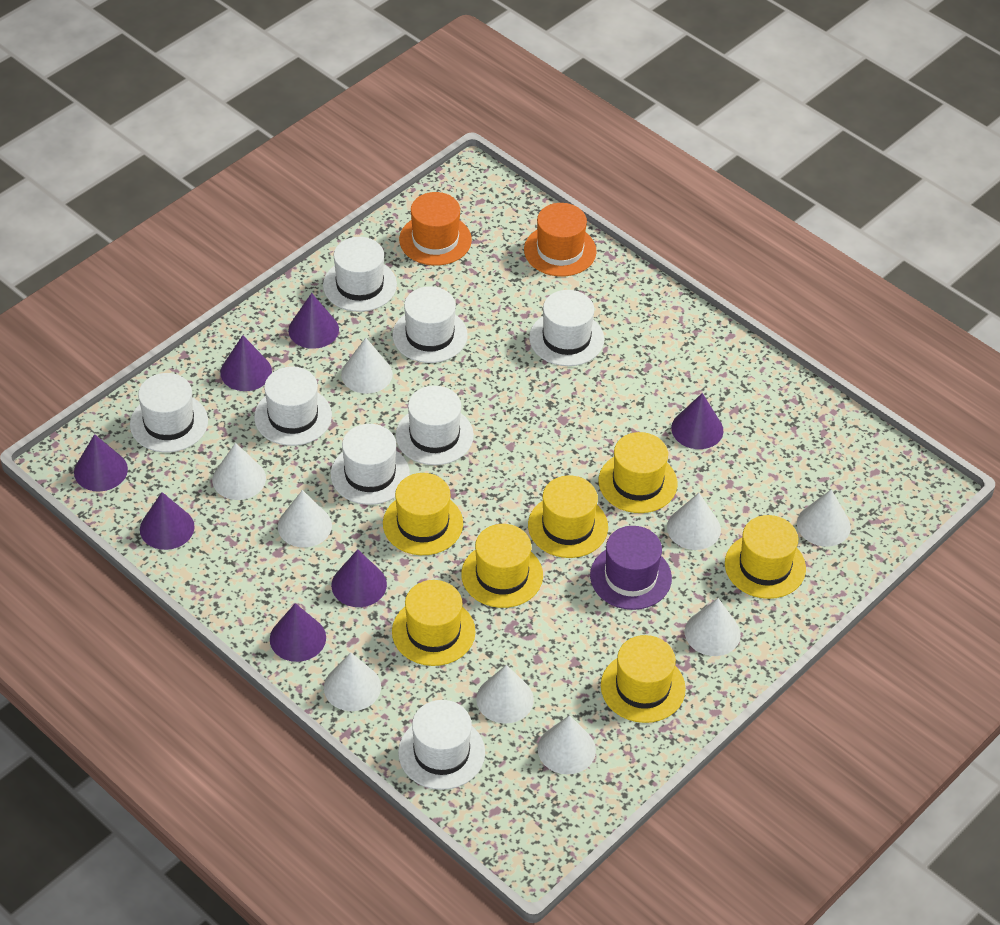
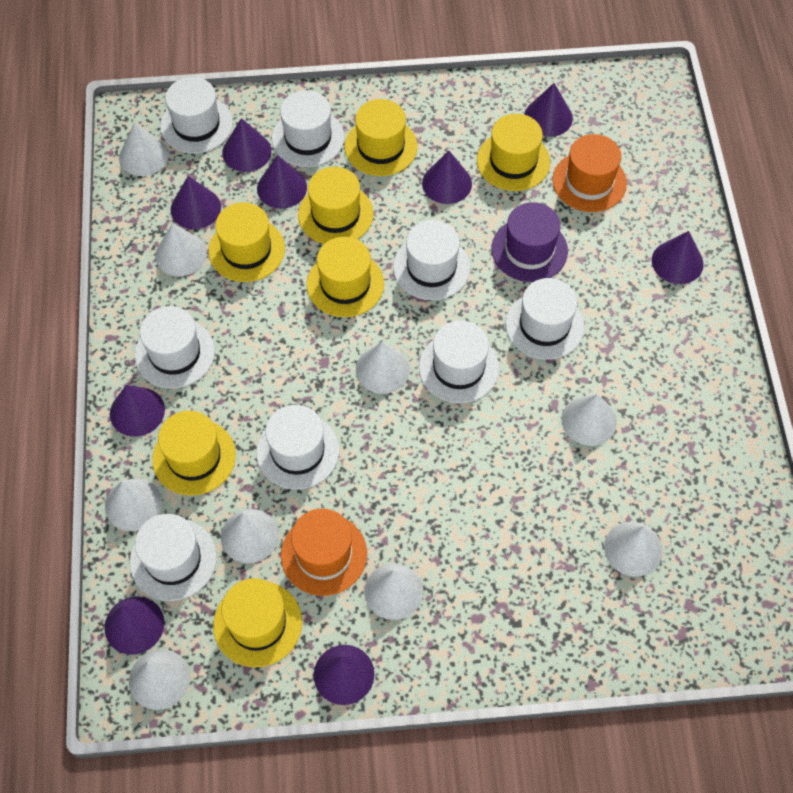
purple cone: [74,434,128,492] [140,492,195,550] [220,335,272,391] [270,603,326,662] [288,293,339,349] [331,549,387,607] [671,393,723,449] = 7 -> [104,597,165,655] [110,385,165,437] [171,176,221,229] [222,118,272,172] [257,155,307,209] [314,645,374,705] [422,151,472,204] [524,83,573,137] [652,231,704,284] = 9

